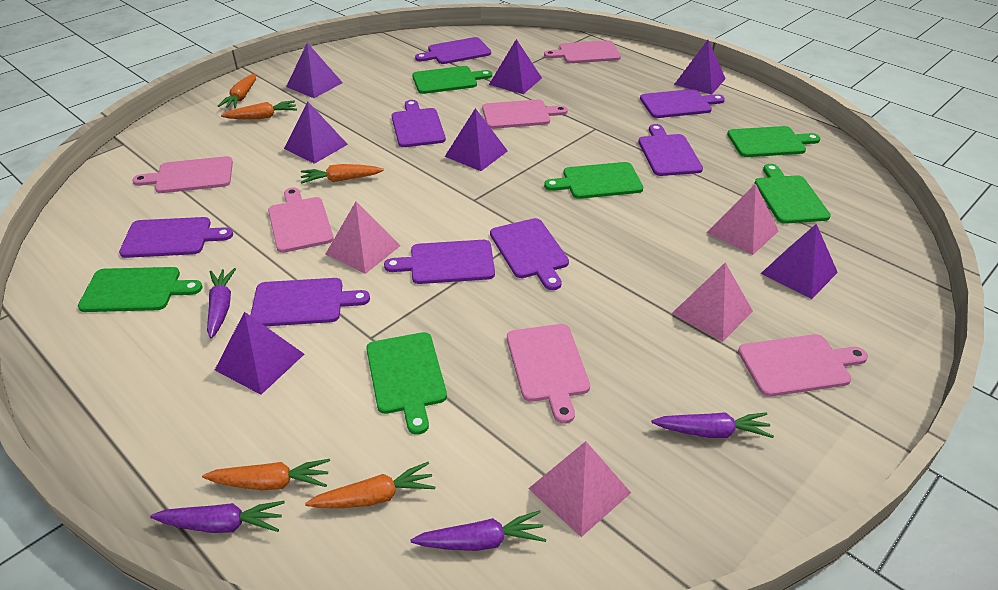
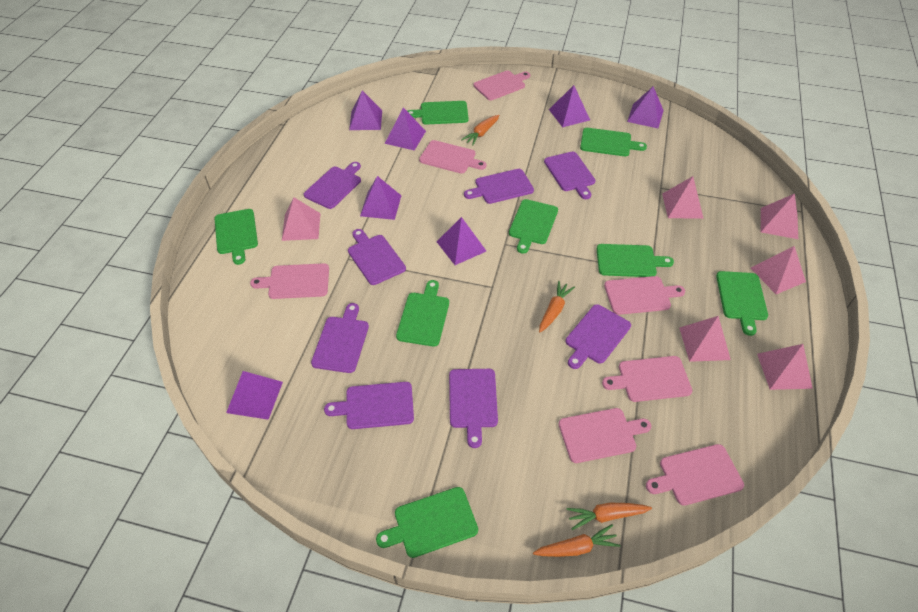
green cutting board: [78,267,202,312] [366,332,447,435] [412,66,492,94] [544,162,643,199] [727,126,820,157] [754,164,831,224] = 6 -> [214,209,258,265] [376,487,478,558] [396,280,449,347] [407,101,469,124] [509,199,558,254] [580,128,647,156] [597,244,674,277] [716,271,768,336] = 8
orange carrot: [202,459,330,490] [218,74,256,108] [221,100,297,119] [301,164,384,184] [305,462,435,508] = 5 -> [461,115,500,146] [533,524,621,557] [539,281,575,333] [566,503,652,530] = 4
pink cutting board: [132,156,233,193] [268,187,334,253] [482,99,568,129] [507,324,590,424] [544,40,621,63] [738,334,868,397] = 6 -> [250,263,329,299] [419,140,487,174] [474,71,530,100] [559,408,652,463] [602,356,692,402] [604,276,685,315] [646,444,744,506] = 7
pink pyramid: [326,202,401,274] [528,441,631,537] [672,263,753,342] [707,184,778,255] = 4 -> [282,197,321,241] [662,176,704,219] [679,316,731,362] [751,246,806,294] [757,344,813,390] [761,194,798,239] = 6
purple carrot: [150,501,285,533] [207,268,236,338] [411,510,546,551] [652,412,774,438] = 4 -> none = 0

